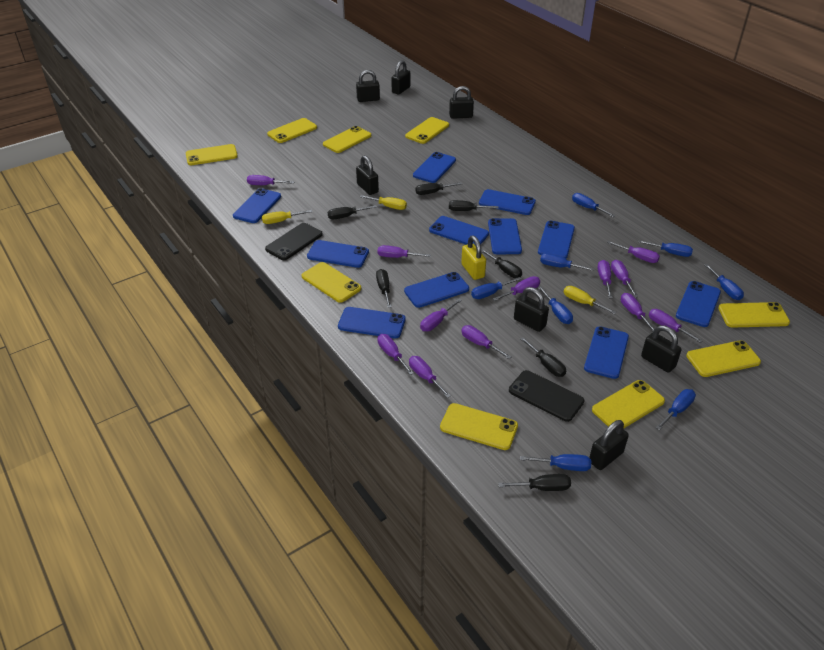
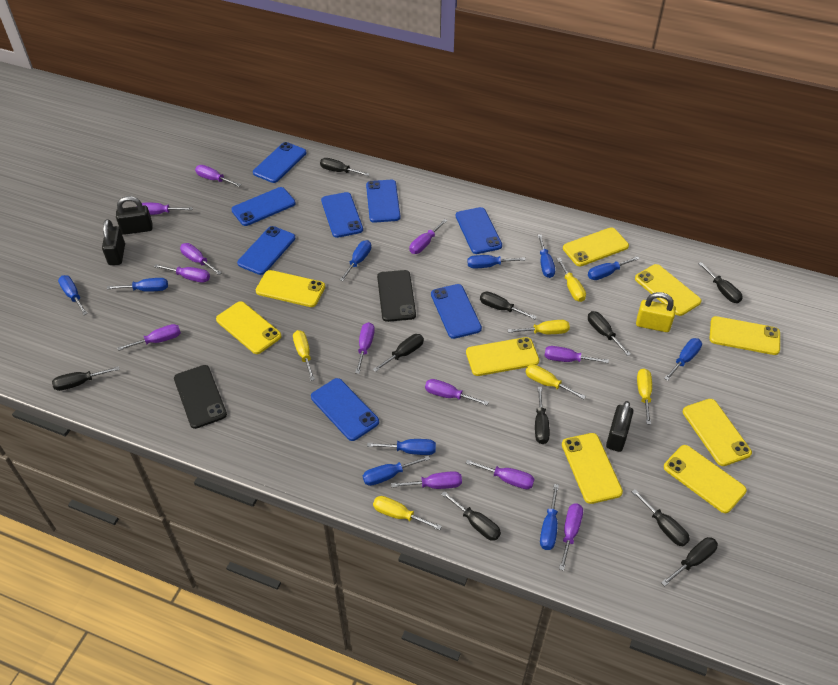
black padlock: [356,70,380,102] [356,155,379,195] [391,60,410,95] [449,86,474,119] [514,287,549,332] [589,420,629,470] [641,325,682,373] = 7 -> [102,219,125,265] [116,196,152,235] [606,401,633,452] = 3
black screwdriver: [328,205,377,219] [376,269,392,308] [415,182,462,195] [449,200,498,211] [481,249,522,278] [498,474,571,491] [521,337,566,377] = 7 -> [52,366,120,391] [320,158,370,176] [372,334,424,372] [441,491,501,541] [480,292,537,319] [535,387,550,444] [588,311,631,356] [632,489,690,546] [661,537,718,586] [698,262,743,303] = 10
blue phone: [233,188,281,223] [307,240,369,268] [338,307,406,338] [404,272,469,308] [413,152,456,183] [429,216,489,246] [479,189,536,215] [488,218,522,254] [538,221,575,259] [584,326,629,379] [676,281,721,327] = 11 -> [231,187,295,226] [237,226,295,275] [253,142,306,183] [311,378,379,441] [321,192,363,238] [366,180,400,223] [431,284,482,339] [456,207,502,254] = 8
blue screwdriver: [471,277,521,299] [520,454,591,471] [538,286,573,324] [540,253,595,271] [572,193,616,217] [638,240,693,257] [656,389,696,430] [704,264,744,300] = 8 -> [58,275,88,315] [107,278,168,292] [340,240,371,281] [363,455,430,486] [367,439,436,455] [467,255,526,268] [538,234,555,278] [540,484,559,550] [588,256,640,280] [664,338,702,381] = 10
yellow screwdriver: [262,210,312,224] [360,195,407,210] [564,286,617,314] = 3 -> [293,330,315,381] [373,496,442,530] [508,320,570,334] [526,365,586,399] [557,258,586,302] [637,368,652,425] = 6

